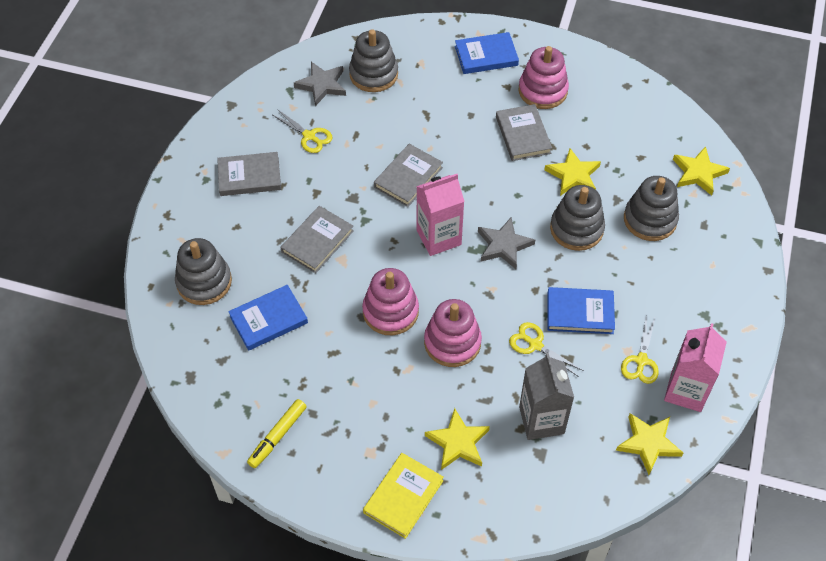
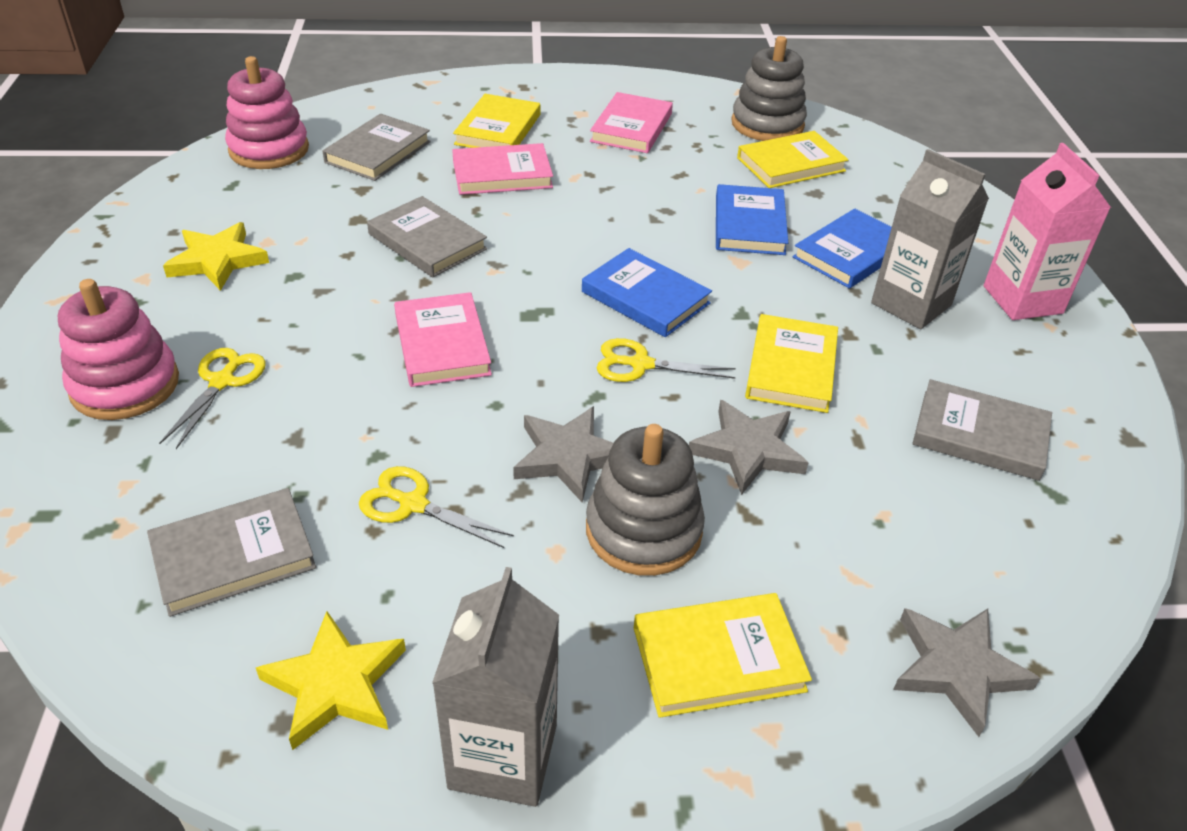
grey carton: [519,353,574,440] = 1 -> [432,567,559,807] [871,149,989,329] = 2
grey stacking toy: [175,238,232,305] [349,29,398,92] [550,185,605,251] [624,176,679,241] = 4 -> [586,424,705,576] [731,36,807,141] = 2
grey star: [294,62,346,106] [478,217,535,269] = 2 -> [513,406,614,503] [689,400,809,495] [893,608,1041,737] = 3
pink book: none = 0 -> [394,292,492,387] [452,143,553,195] [590,92,673,153] = 3
pink carton: [416,174,465,256] [664,323,727,412] = 2 -> [984,143,1111,320] = 1
pink stacking toy: [362,268,419,335] [424,299,482,367] [519,46,569,109] = 3 -> [58,279,179,420] [225,56,309,169] = 2
yellow book: [363,453,444,539] = 1 -> [453,94,540,148] [634,593,812,718] [737,131,849,188] [745,314,838,413] = 4
yellow marker: [247,399,307,468] = 1 -> none = 0
yellow star: [425,408,490,470] [544,148,601,196] [616,413,683,475] [673,146,730,196] = 4 -> [163,222,269,291] [256,611,406,750] = 2

